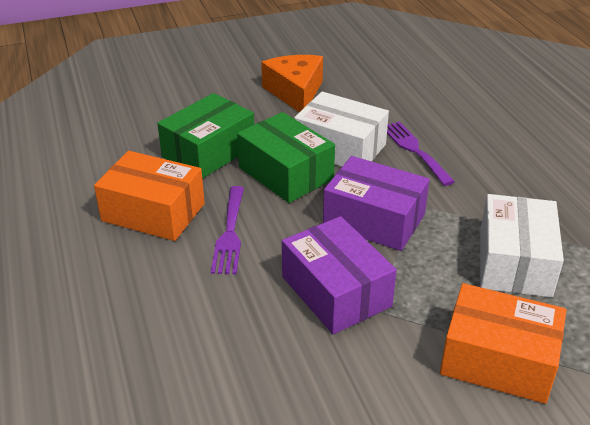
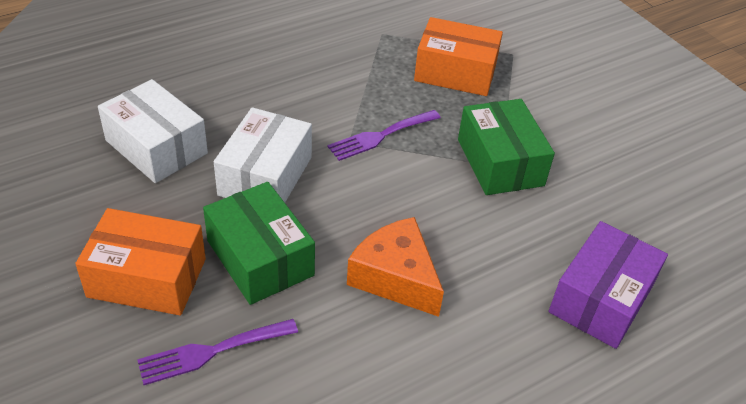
purple box: [282,216,397,334] [323,156,430,251] = 2 -> [549,221,668,349] = 1

